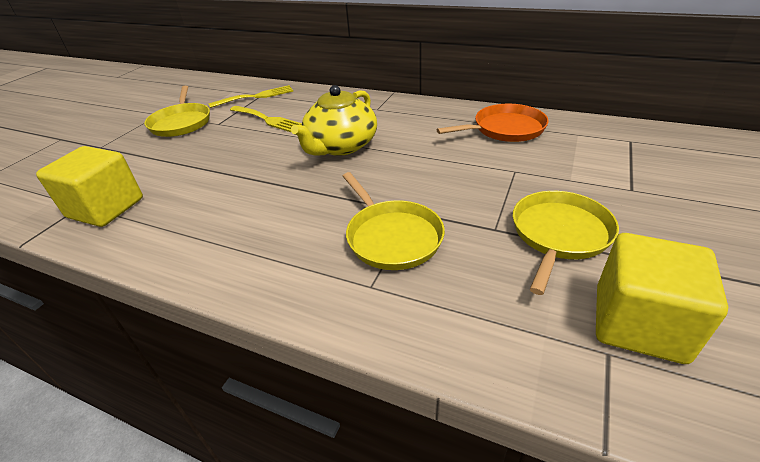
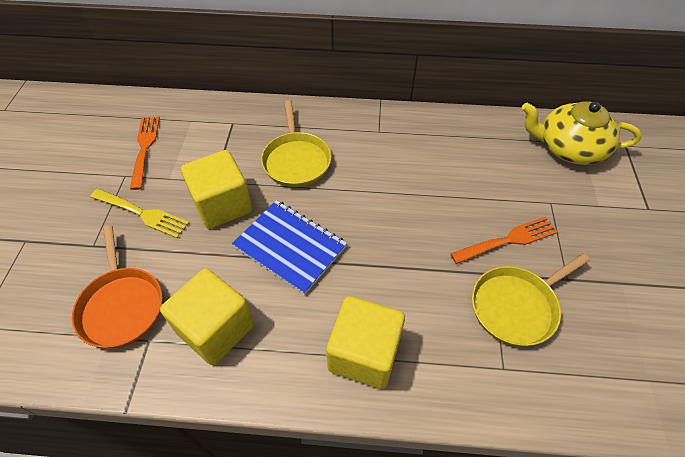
blue notebook: none = 0 -> [232,200,347,295] = 1
orange fork: none = 0 -> [130,116,160,190] [450,217,558,264] = 2
yellow cube: [36,146,143,227] [596,233,728,364] = 2 -> [160,268,254,365] [181,150,252,229] [326,296,405,389] = 3
yellow fork: [208,85,293,108] [230,106,302,132] = 2 -> [90,189,189,238] = 1
yellow pan: [144,86,210,137] [343,172,445,270] [513,191,619,295] = 3 -> [261,100,331,187] [472,253,590,346] = 2

